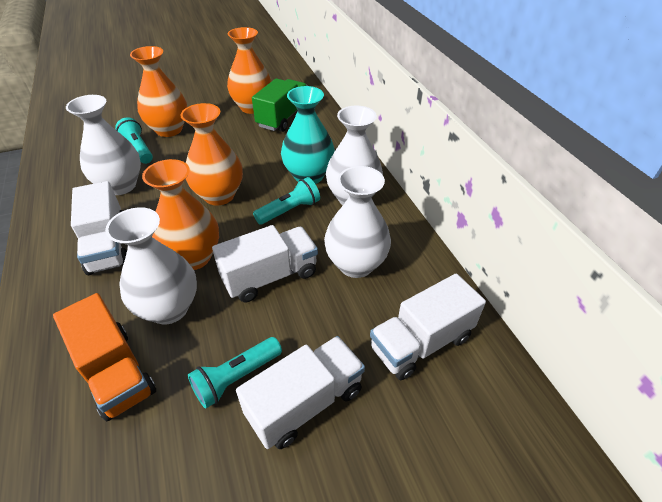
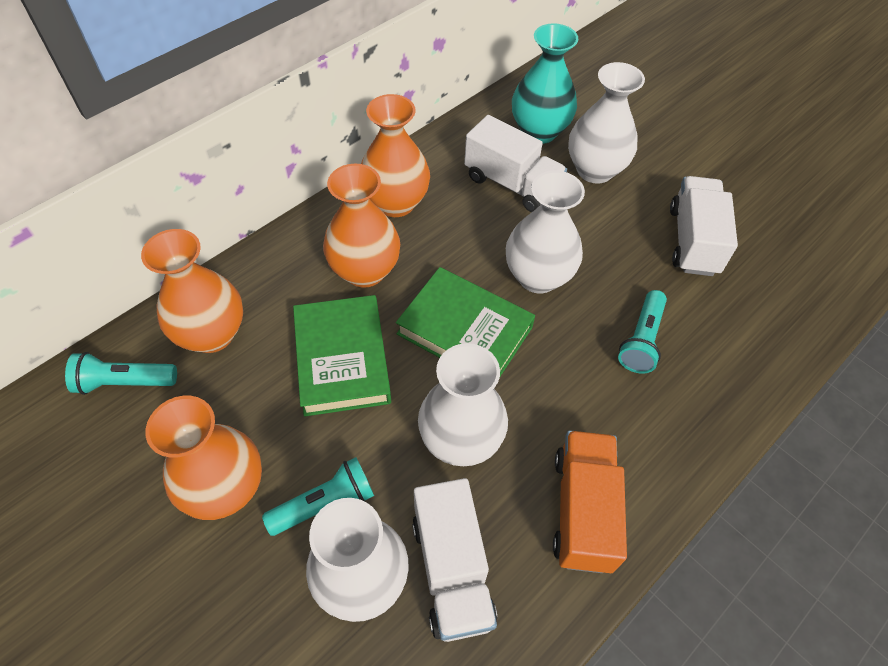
green book: none = 0 -> [293,295,391,416] [396,267,535,376] = 2
green truck: [252,78,308,132] = 1 -> none = 0
white truck: [71,181,127,275] [212,225,318,302] [236,336,365,449] [370,274,486,380] = 4 -> [412,478,497,642] [464,115,567,212] [670,176,738,276] = 3

